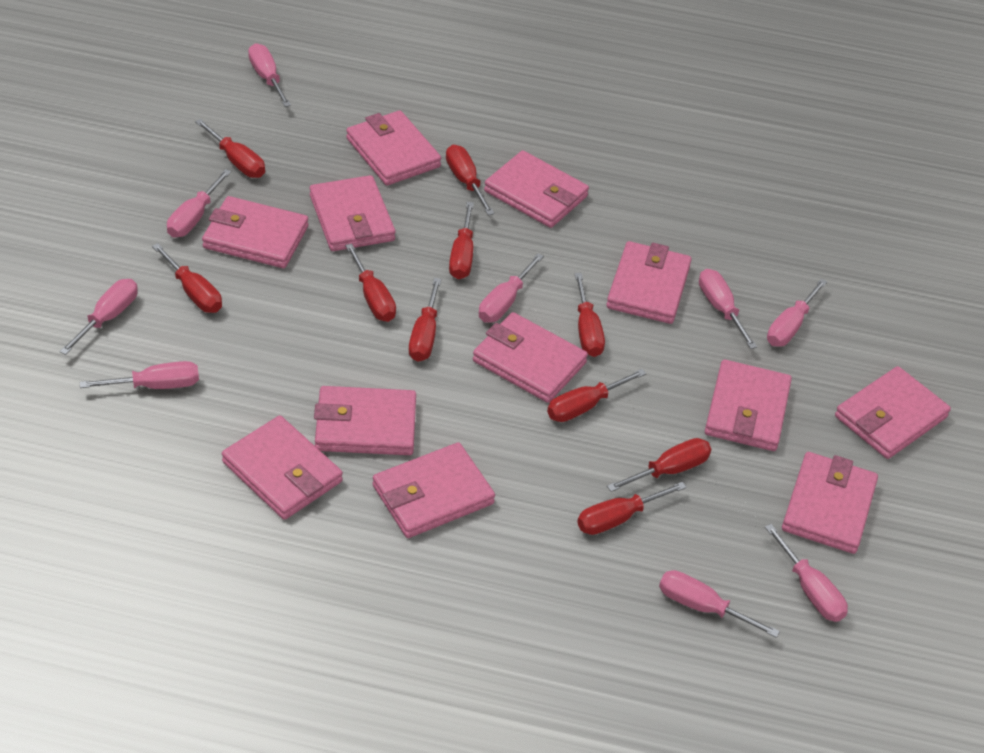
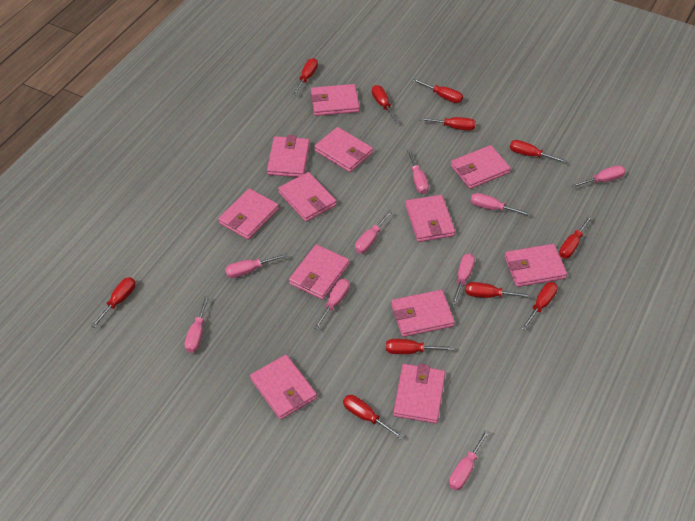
red screwdriver: [152,243,222,313] [195,119,265,178] [345,243,396,322] [409,278,441,362] [446,145,495,215] [449,202,474,279] [547,369,647,422] [575,273,605,357] [577,482,687,535] [607,438,711,492] = 10 -> [91,277,135,328] [292,58,318,95] [343,395,403,439] [372,85,399,123] [386,339,454,354] [413,79,463,103] [419,117,476,131] [465,282,531,298] [510,140,567,163] [521,282,558,330] [559,216,592,259] = 11

